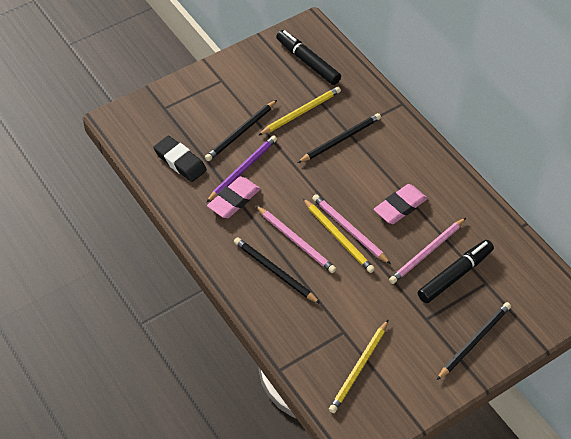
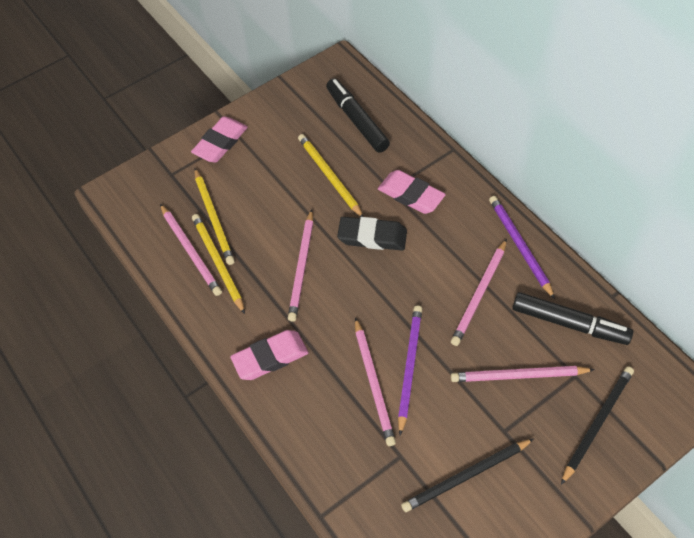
black pencil: [205,100,277,161] [234,237,320,303] [297,113,381,163] [437,302,511,380] = 4 -> [401,438,534,512] [561,366,634,485] = 2
pink eraser: [207,177,260,218] [374,184,428,224] = 2 -> [191,116,248,162] [230,330,308,380] [378,170,446,214] = 3
pink pencil: [256,206,336,273] [312,194,391,264] [389,218,466,284] = 3 -> [160,204,222,296] [288,209,313,322] [355,317,396,446] [451,239,507,346] [451,366,595,382] = 5
purple pencil: [206,136,277,203] = 1 -> [398,306,422,436] [489,196,555,299] = 2

